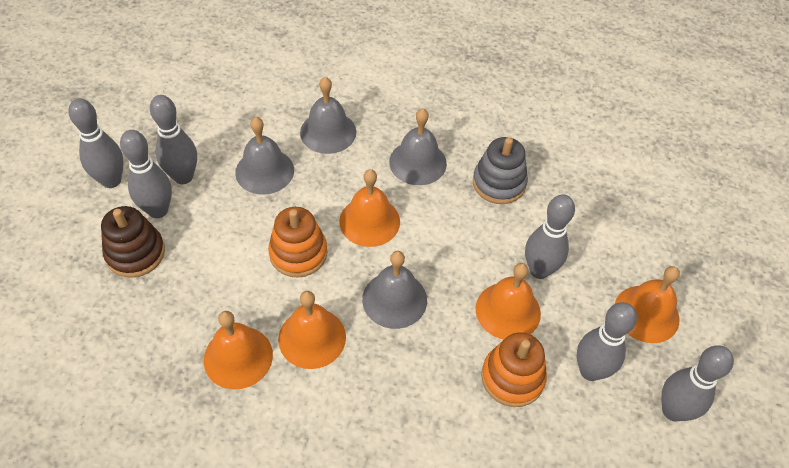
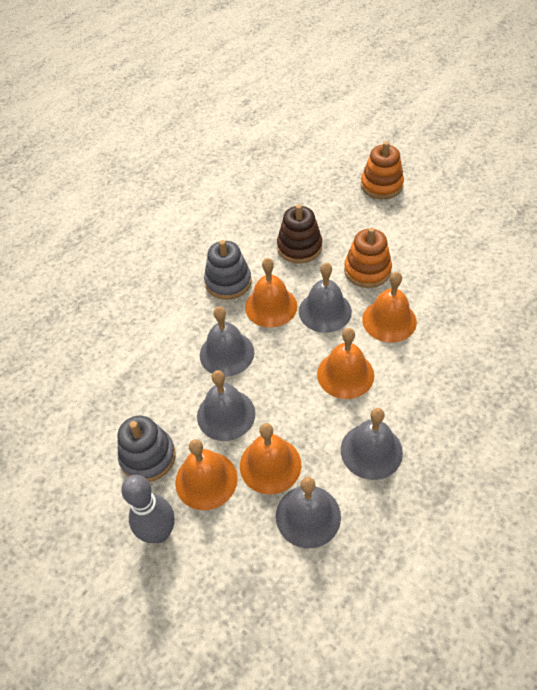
grey bell: [235,117,294,195] [300,77,356,154] [362,251,427,329] [389,108,447,185] = 4 -> [197,370,255,441] [200,307,254,377] [276,477,341,549] [299,262,352,333] [341,408,403,480] = 5
grey bowling pin: [68,98,124,188] [120,130,172,218] [150,95,197,184] [525,194,575,279] [576,302,637,381] [661,345,734,421] = 6 -> [121,475,174,543] = 1
grey stacking toy: [473,137,528,204] = 1 -> [118,416,176,482] [204,240,252,300] = 2

